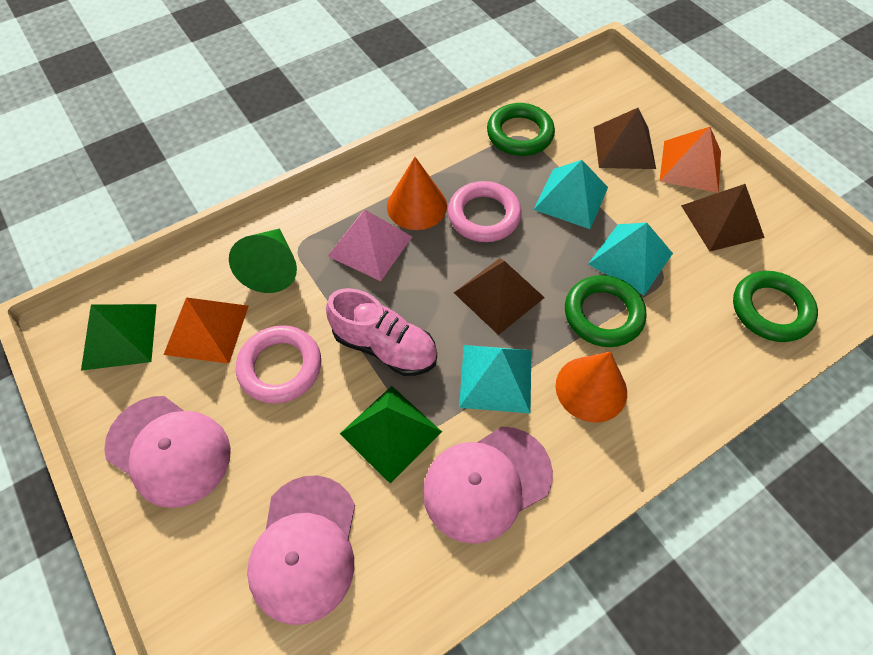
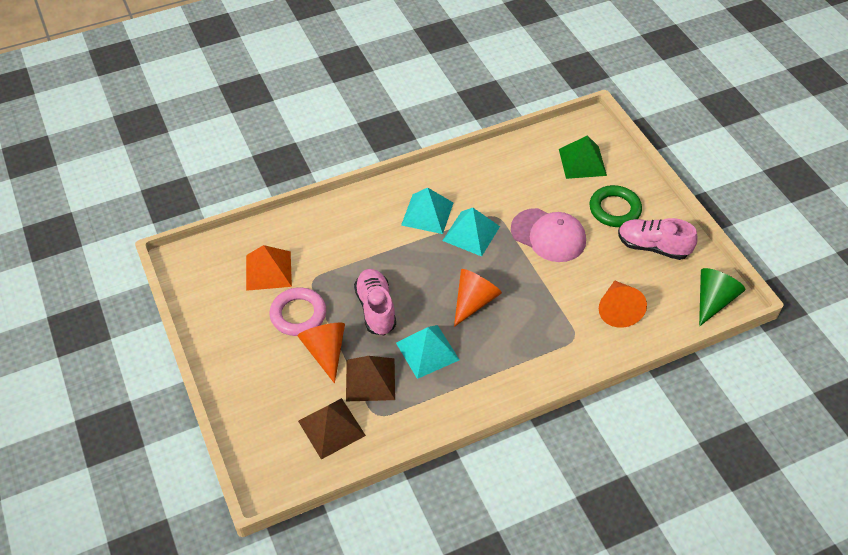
brown pyramid: [454,258,545,335] [594,108,656,169] [681,184,765,252] = 3 -> [298,398,366,460] [346,356,395,401] = 2
green pyramid: [81,304,157,371] [340,386,442,483] = 2 -> [559,135,607,179] = 1
green ring: [487,103,555,156] [565,275,647,347] [733,271,818,342] = 3 -> [590,185,642,227] = 1
orange cone: [387,157,447,230] [556,352,627,423] = 2 -> [297,323,345,383] [454,269,502,327] [599,280,647,328] = 3
orange pyramid: [163,297,249,364] [659,127,721,193] = 2 -> [246,245,292,291] = 1
pink cap: [104,396,231,508] [247,475,355,625] [423,427,553,544] = 3 -> [511,208,586,262] = 1
pink pyramid: [328,210,412,281] = 1 -> none = 0
pink ring: [236,325,321,404] [448,181,522,242] = 2 -> [269,287,326,336] = 1
pink shoe: [326,288,437,376] = 1 -> [354,269,396,335] [618,218,698,260] = 2

